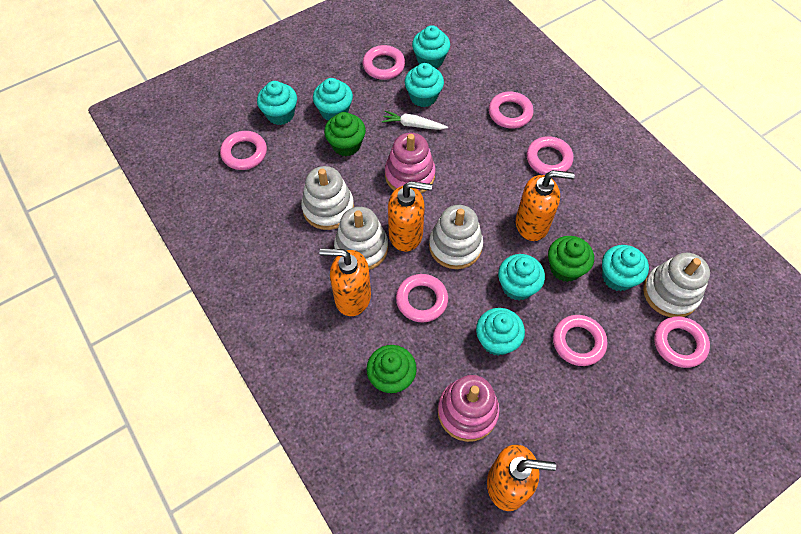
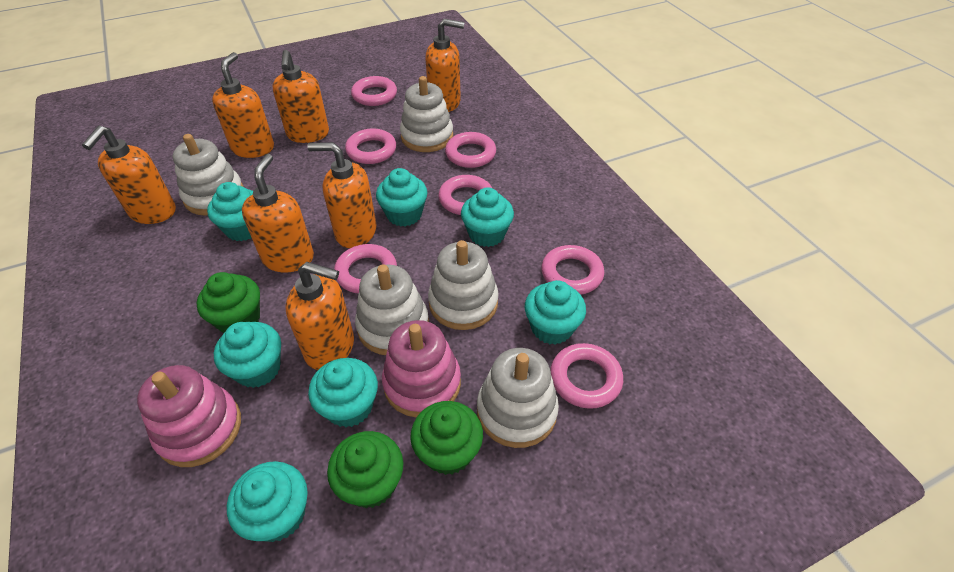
orange soap dispenser: [319,248,371,316] [388,181,432,252] [487,444,556,511] [516,170,575,241] = 4 -> [82,126,176,224] [212,52,274,158] [242,154,314,272] [273,50,329,143] [286,262,354,370] [307,142,376,248] [425,19,464,112] = 7
white carrot: [382,111,448,130] = 1 -> none = 0
white stacking toy: [301,166,354,230] [334,207,388,270] [429,205,483,269] [643,253,710,317] = 4 -> [173,134,244,216] [355,265,429,355] [400,76,453,152] [428,240,499,330] [477,348,559,448] = 5

